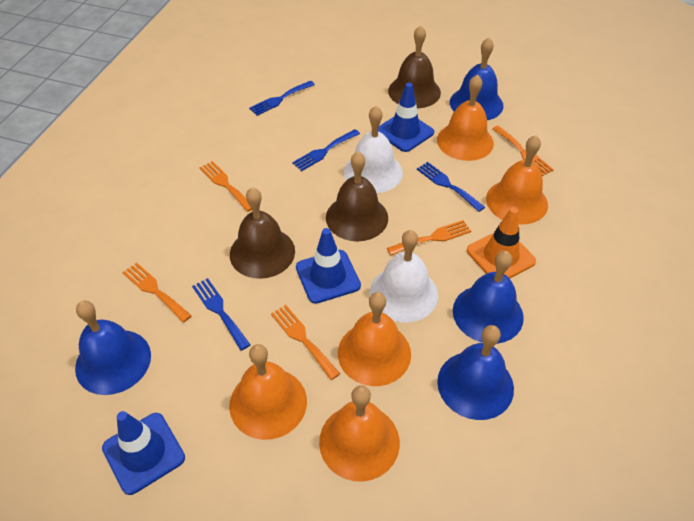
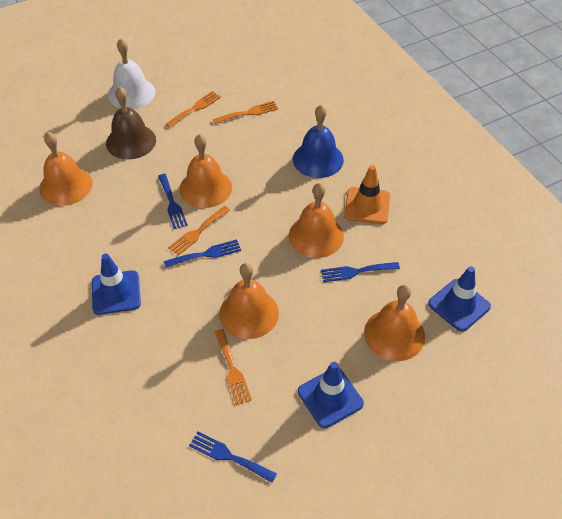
blue bell: [75,301,151,395] [437,325,514,420] [450,38,503,120] [453,251,524,344] = 4 -> [293,105,344,178] = 1
brown bell: [230,187,295,279] [326,152,388,241] [388,26,441,108] = 3 -> [106,87,156,160] = 1
orange fork: [122,263,192,322] [200,161,252,212] [271,305,340,380] [387,220,471,255] [492,126,554,176] = 5 -> [166,91,221,128] [168,206,230,255] [213,101,278,124] [215,329,252,405] = 4
white bell: [344,106,403,193] [370,230,438,322] = 2 -> [108,38,155,109] = 1

